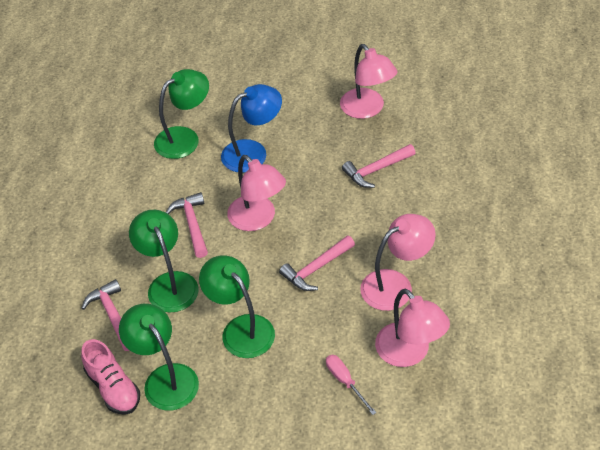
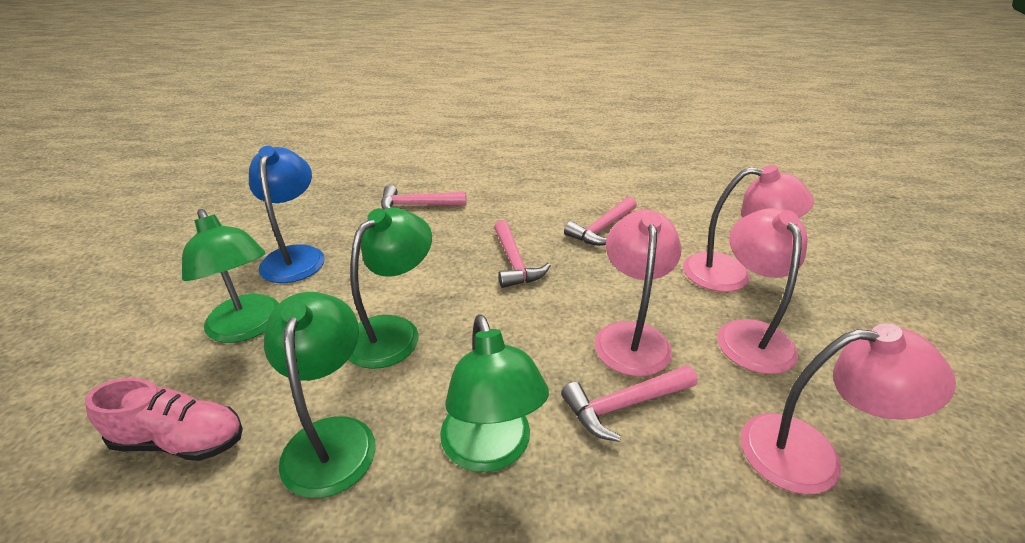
pink screwdriver: [326,355,377,415] = 1 -> none = 0

